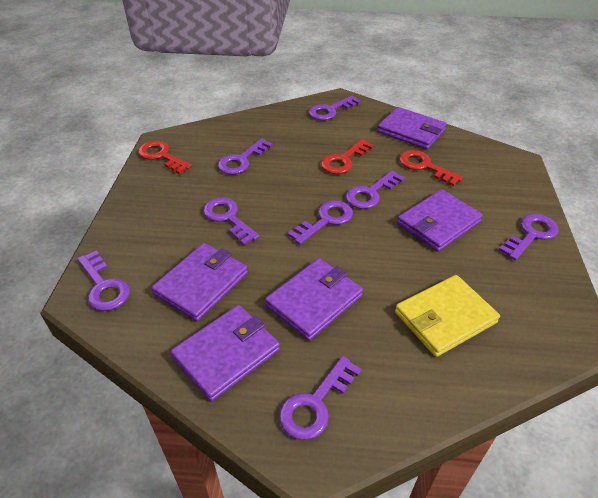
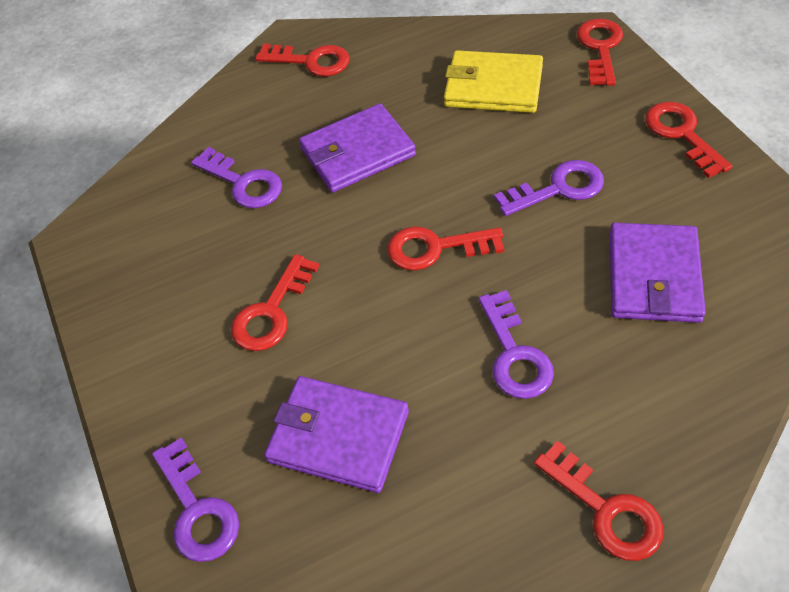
purple key: [77,250,130,311] [203,197,260,245] [218,138,273,175] [279,356,362,440] [287,200,353,245] [309,95,361,120] [346,170,405,209] [499,214,559,260] = 8 -> [152,437,239,562] [191,147,282,208] [478,290,554,399] [494,160,604,216] = 4
purple wallet: [151,243,248,322] [170,305,280,402] [265,258,363,341] [377,107,447,149] [397,189,483,252] = 5 -> [264,376,409,493] [299,103,416,192] [610,223,706,323] = 3
red key: [138,141,192,174] [321,139,374,174] [399,150,463,187] = 3 -> [231,254,319,351] [255,43,350,76] [388,226,504,271] [534,441,664,561] [577,19,623,86] [645,102,732,178] = 6

